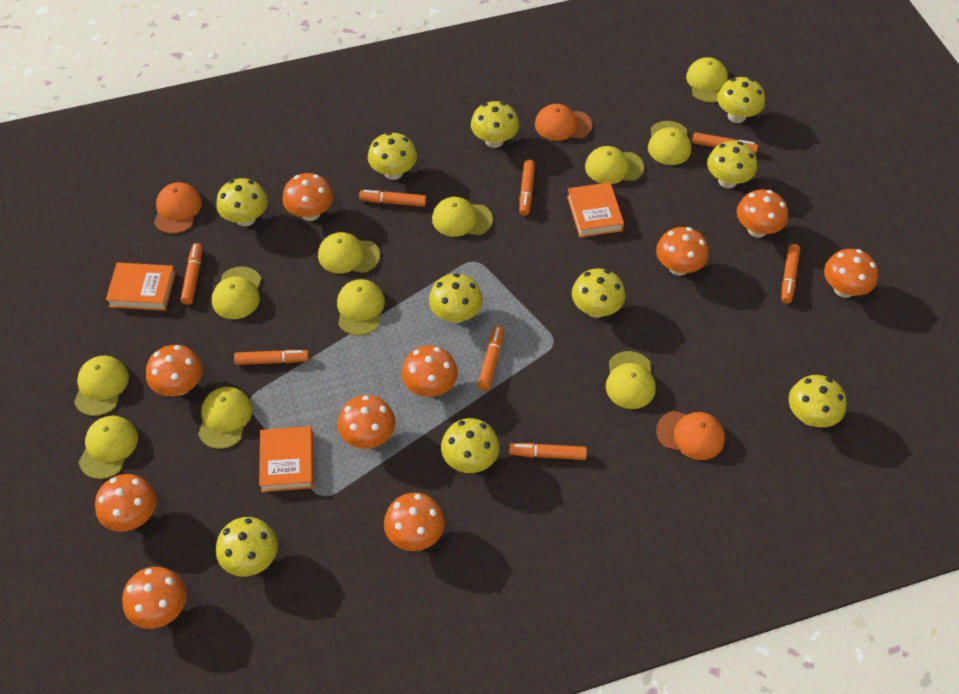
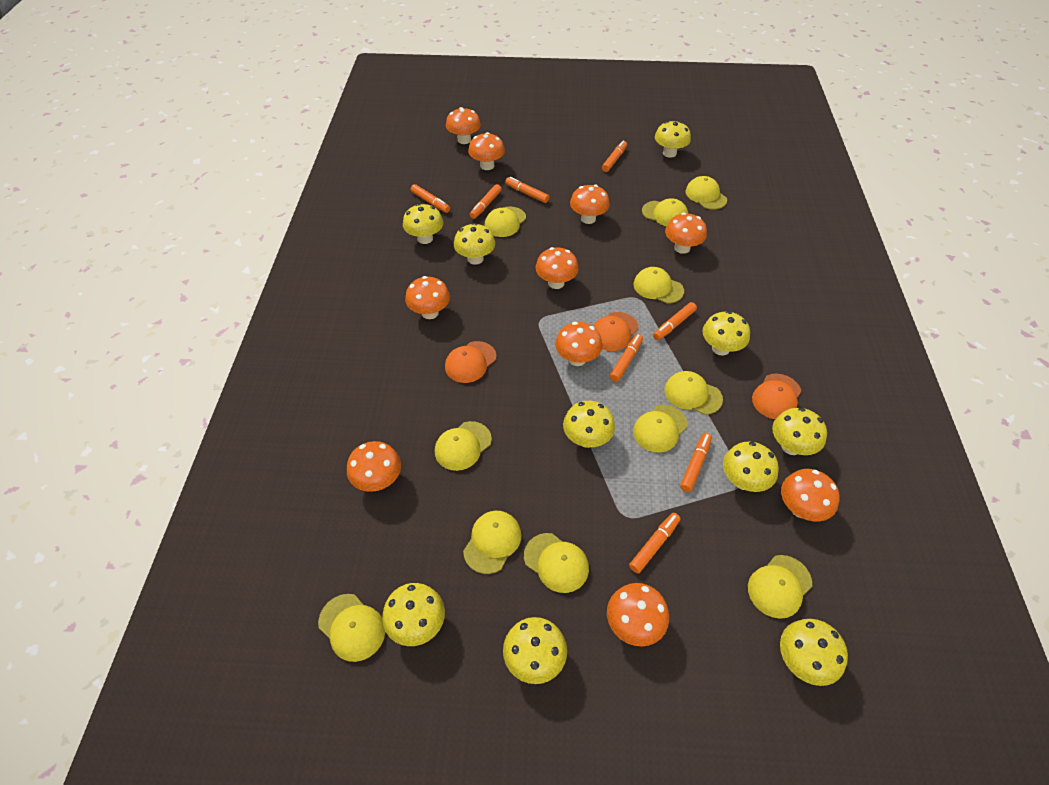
orange book: [106,263,176,311] [259,426,314,492] [567,182,624,238] = 3 -> none = 0

